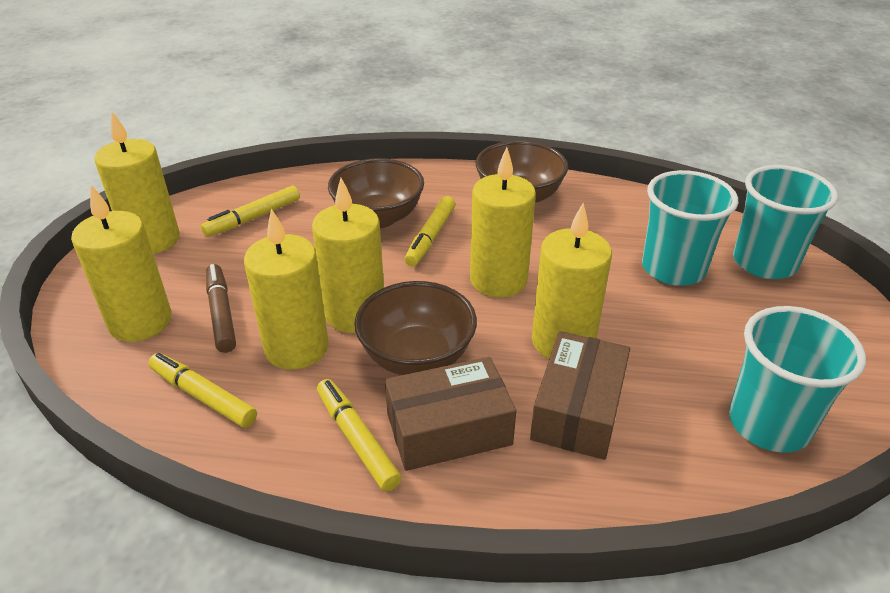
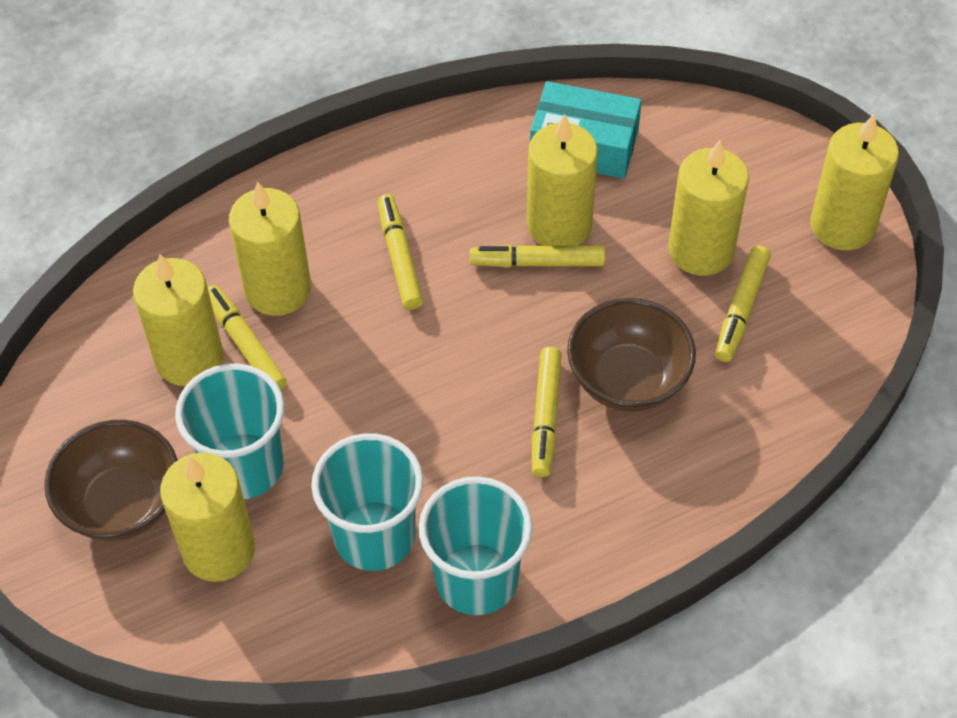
brown bowl: [328,158,424,228] [354,281,477,375] [476,141,568,203] = 3 -> [45,420,178,541] [567,298,696,412] = 2
brown box: [385,357,516,471] [530,331,630,460] = 2 -> none = 0
brown marker: [206,264,236,353] = 1 -> none = 0
turquoise box: none = 0 -> [530,81,642,179] = 1
yellow marker: [148,353,257,428] [201,186,300,237] [317,379,402,492] [404,196,455,267] = 4 -> [208,285,287,390] [378,194,423,310] [470,245,605,268] [532,347,562,477] [715,245,771,362] = 5

